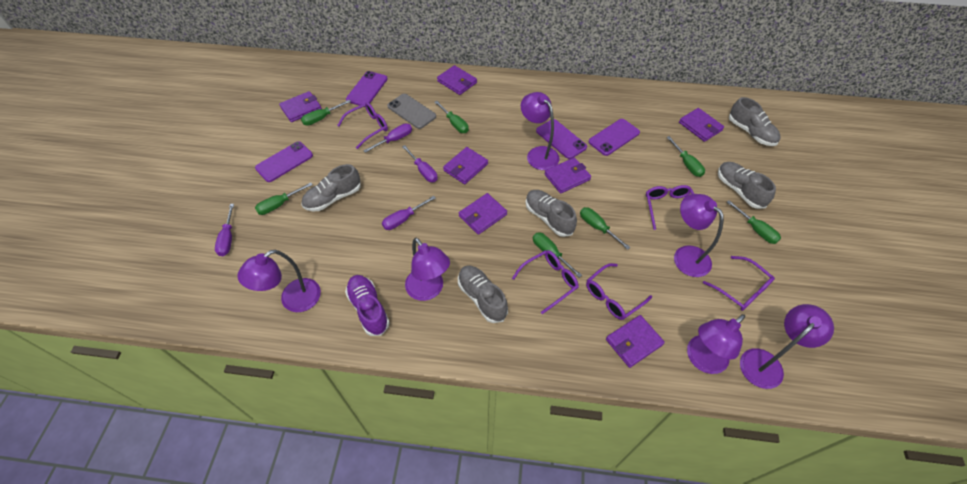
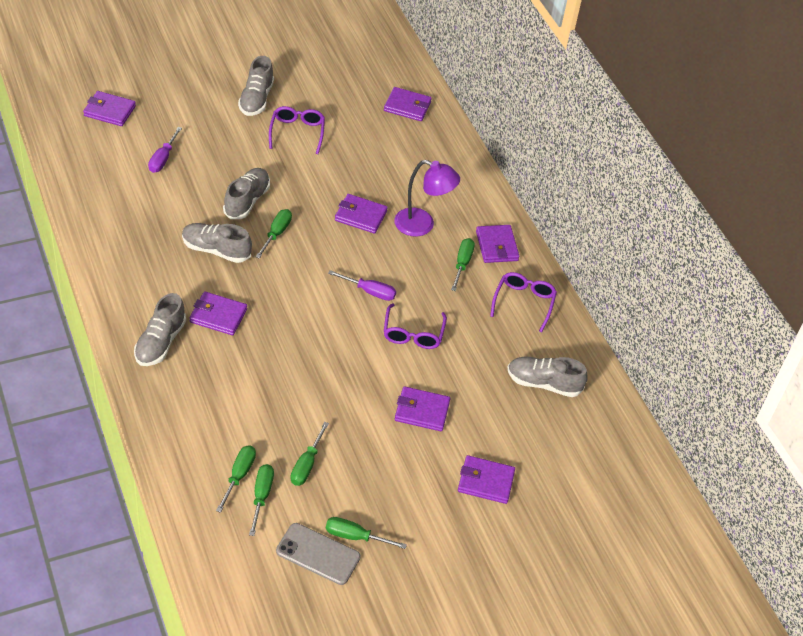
green screwdriver: [255,182,313,215] [301,100,351,126] [435,101,469,133] [533,232,582,278] [580,207,630,250] [667,136,705,177] [727,200,781,244] = 7 -> [216,446,256,513] [249,464,274,536] [255,209,292,259] [290,422,329,486] [326,517,407,549] [451,238,475,291] = 6
purple glasses: [337,102,388,149] [512,250,579,314] [586,263,652,320] [646,185,694,230] [703,256,775,311] = 5 -> [269,106,325,154] [384,303,447,349] [490,272,557,332] = 3
purple lamp: [237,250,321,312] [405,238,450,301] [521,92,560,170] [674,194,724,277] [687,314,745,374] [740,304,834,389] = 6 -> [394,160,460,237] = 1
purple phone: [255,141,313,182] [346,71,388,107] [536,119,587,159] [589,119,640,156] = 4 -> none = 0
purple screwdriver: [215,204,234,256] [363,123,412,153] [382,196,435,230] [402,145,438,182] = 4 -> [148,127,182,173] [328,270,396,301] = 2
purple shoe: [345,275,390,336] = 1 -> none = 0

